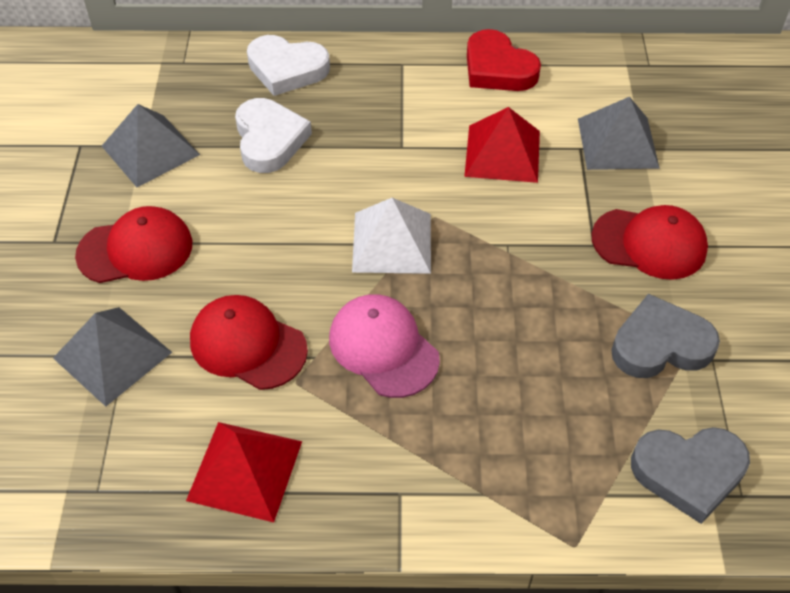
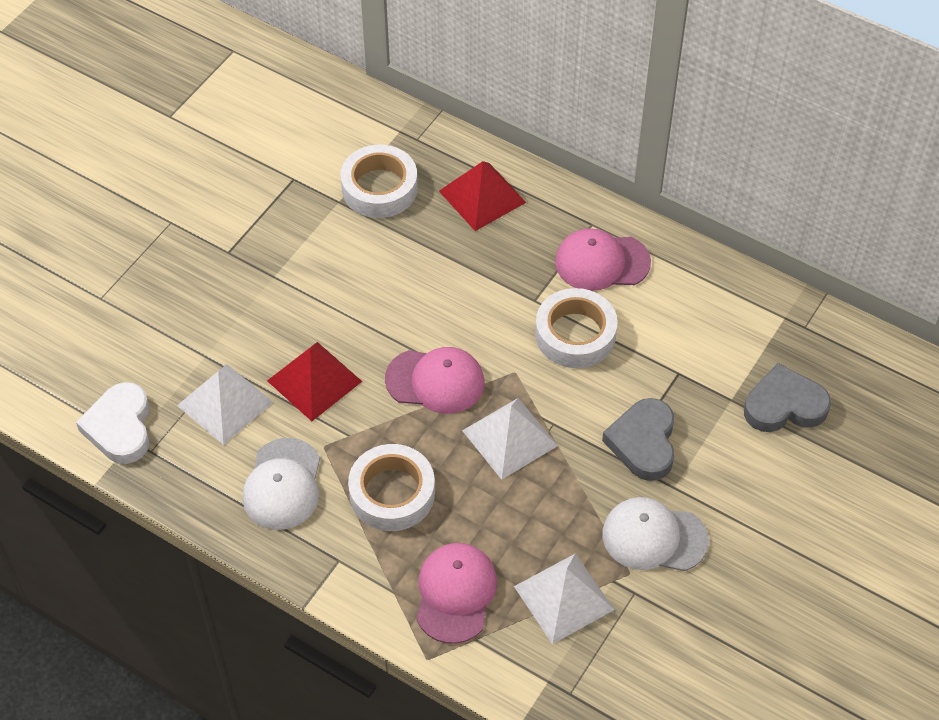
grey pyramid: [53,307,172,407] [102,104,200,187] [578,97,660,170] = 3 -> none = 0
pink cap: [329,294,440,398] = 1 -> [385,347,484,414] [417,543,497,644] [555,228,651,291] = 3
red cap: [75,206,192,283] [190,295,308,390] [592,205,708,280] = 3 -> none = 0
red heart: [467,29,541,91] = 1 -> none = 0
white cap: none = 0 -> [243,438,320,530] [602,497,709,571] = 2
white heart: [235,98,312,173] [247,35,330,96] = 2 -> [76,382,150,464] = 1
white pyramid: [352,198,431,274] = 1 -> [177,364,273,445] [462,398,558,480] [514,554,615,644] = 3
white tape: none = 0 -> [341,145,418,218] [348,444,435,531] [535,288,617,368] = 3

